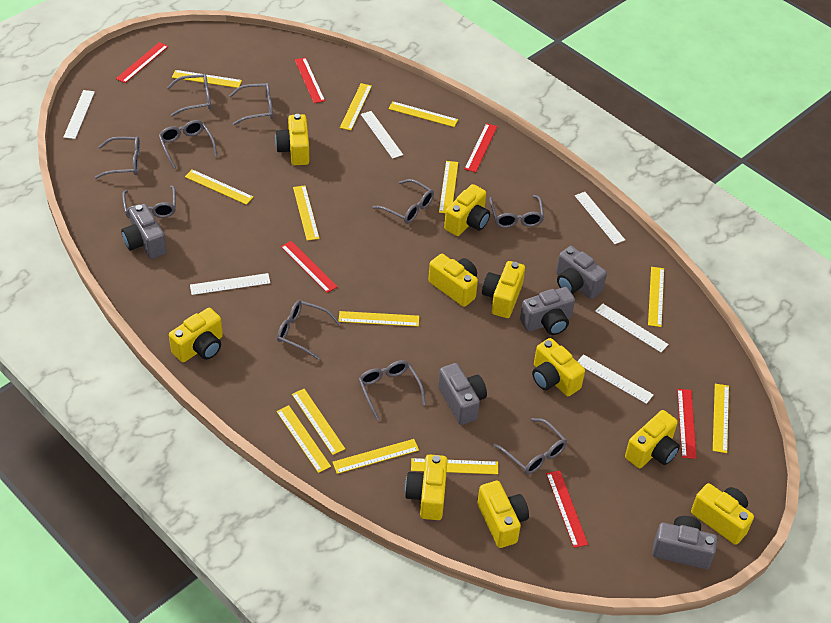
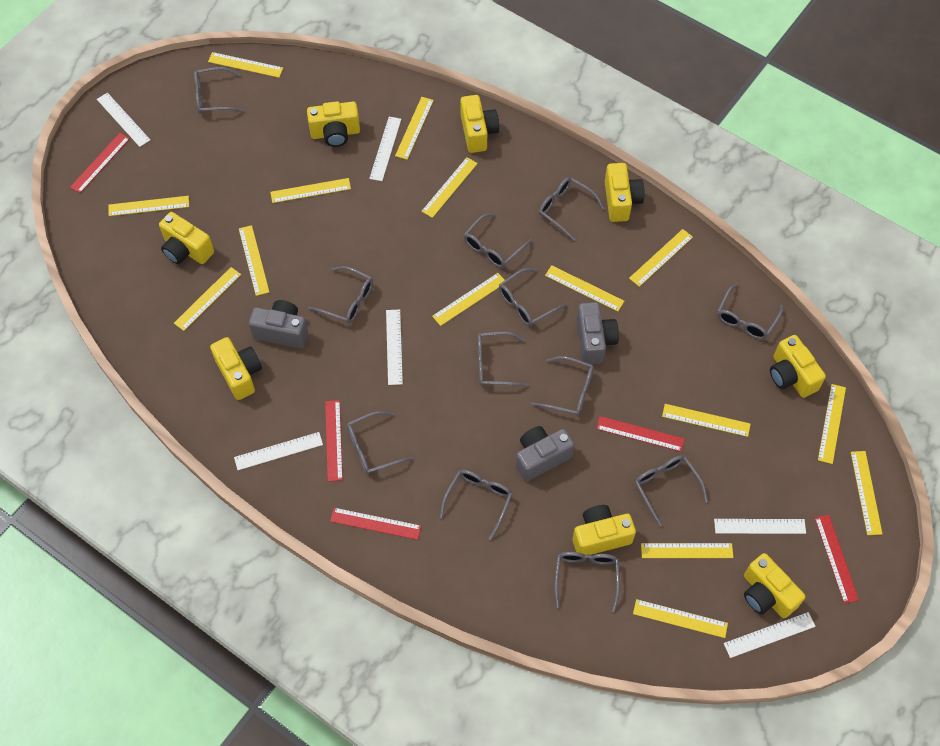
grey camera: [121,204,167,259] [438,363,487,425] [520,287,575,335] [556,246,607,299] [652,516,717,569] = 5 -> [249,300,308,348] [516,426,575,481] [577,302,619,364] = 3
grey glasses: [94,137,140,179] [122,185,176,219] [159,120,217,169] [167,74,211,117] [229,83,273,125] [277,300,340,360] [358,360,426,420] [372,179,434,223] [489,195,544,228] [493,418,567,474] = 10 -> [194,67,244,114] [308,266,373,323] [347,411,413,474] [439,470,512,540] [464,213,532,268] [477,332,528,387] [499,268,567,326] [531,356,594,416] [539,177,604,241] [554,552,620,612] [635,455,708,526] [717,284,783,339] = 12
red ruler: [116,42,168,83] [281,241,338,293] [295,57,325,103] [464,123,497,172] [546,471,588,548] [677,389,697,459] = 6 -> [70,133,130,193] [325,400,343,481] [330,508,421,540] [596,416,685,452] [815,515,859,603] = 5
yellow camera: [169,308,223,362] [275,114,309,165] [405,454,448,520] [429,254,478,307] [444,184,490,236] [477,481,529,548] [482,261,525,318] [532,338,585,396] [625,410,680,468] [691,483,754,545] = 10 -> [159,212,214,264] [210,337,262,400] [307,101,360,147] [460,95,499,153] [573,505,636,555] [605,163,645,222] [744,553,806,618] [770,335,826,398] = 8
yellow ruler: [172,70,242,88] [185,169,253,205] [276,405,331,473] [292,389,345,455] [293,185,320,241] [332,439,419,474] [339,311,419,327] [340,83,372,130] [388,101,458,127] [411,458,498,474] [439,161,458,213] [648,267,664,327] [713,384,729,453] = 13 -> [108,196,189,216] [174,267,241,331] [208,52,283,78] [239,225,269,296] [270,178,351,203] [395,97,434,160] [421,157,478,218] [432,273,505,326] [545,265,624,311] [629,229,693,287] [633,599,728,638] [641,543,733,558] [662,404,750,437] [818,384,846,464] [851,451,882,535] = 15

